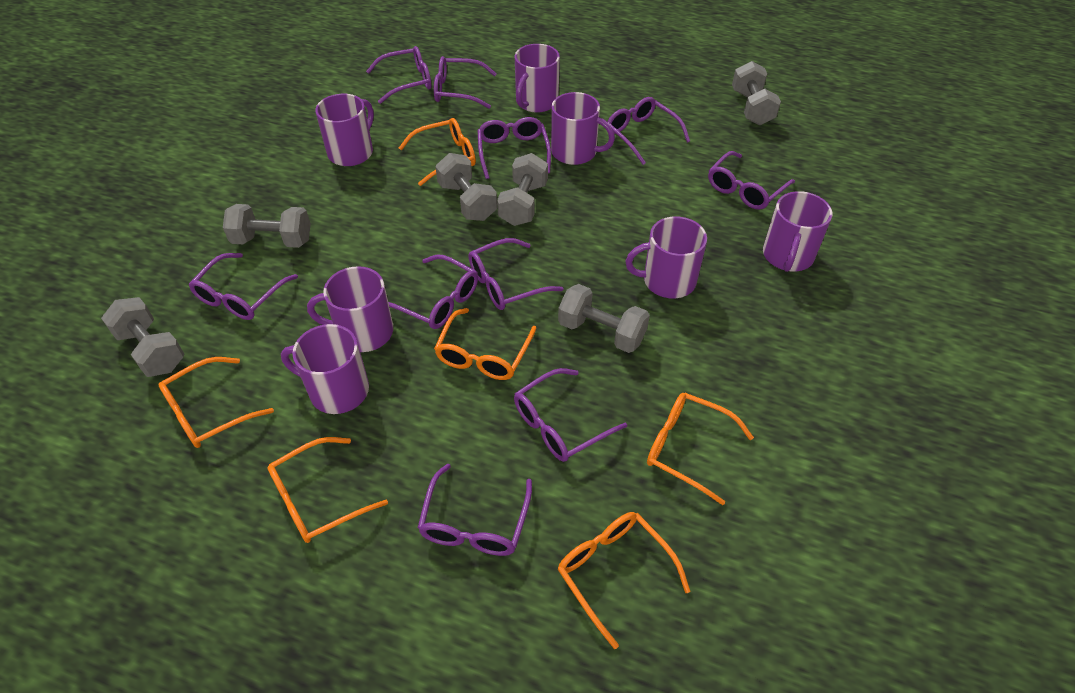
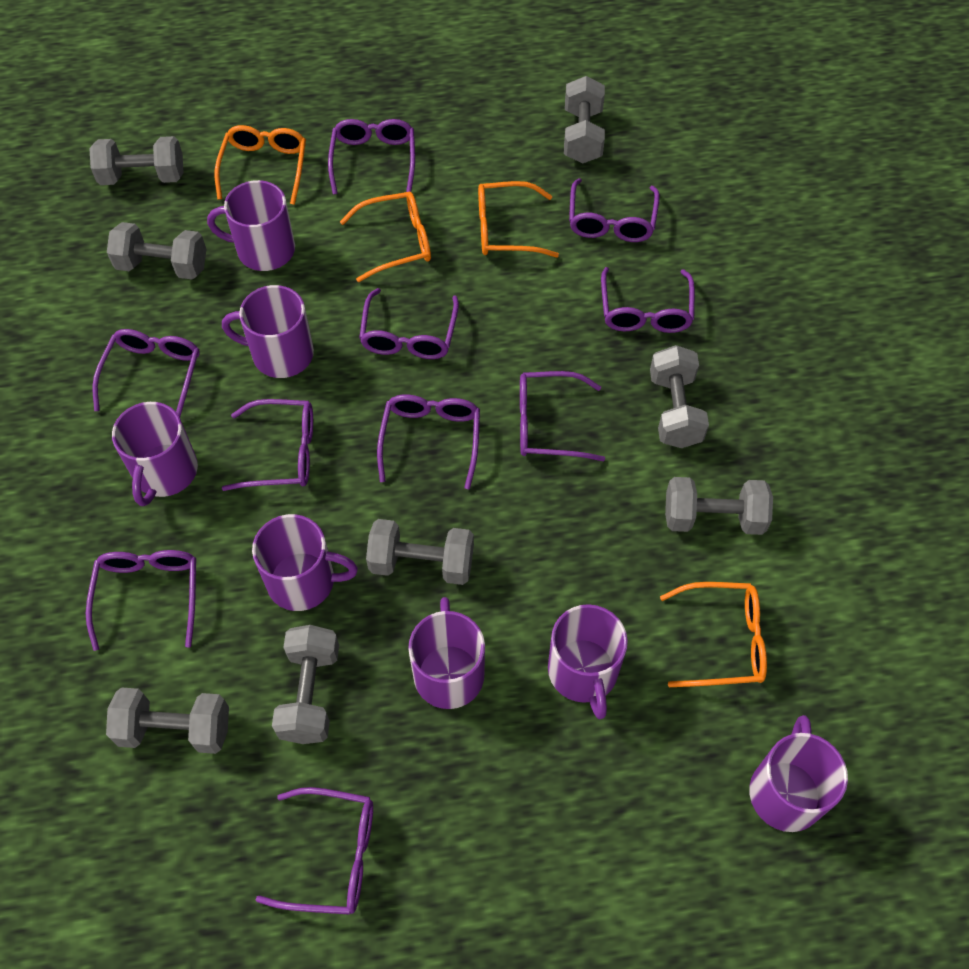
grey dumbbell: [101,297,185,377] [223,204,311,248] [435,153,497,221] [497,153,548,226] [558,284,650,353] [732,61,781,125] = 6 -> [89,136,184,185] [106,687,229,754] [107,222,206,280] [272,625,339,744] [366,519,474,585] [564,76,605,164] [650,345,709,448] [665,477,773,535] = 8
orange glasses: [159,357,274,448] [268,437,388,543] [399,118,476,186] [434,308,537,380] [558,512,690,649] [647,393,754,505] = 6 -> [214,125,306,205] [340,192,431,282] [478,181,559,258] [660,582,767,687] = 4

